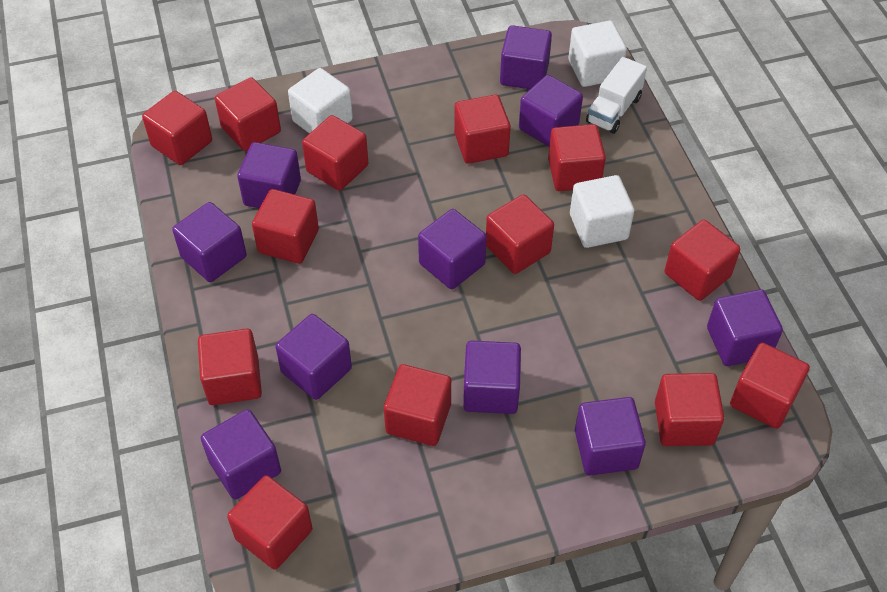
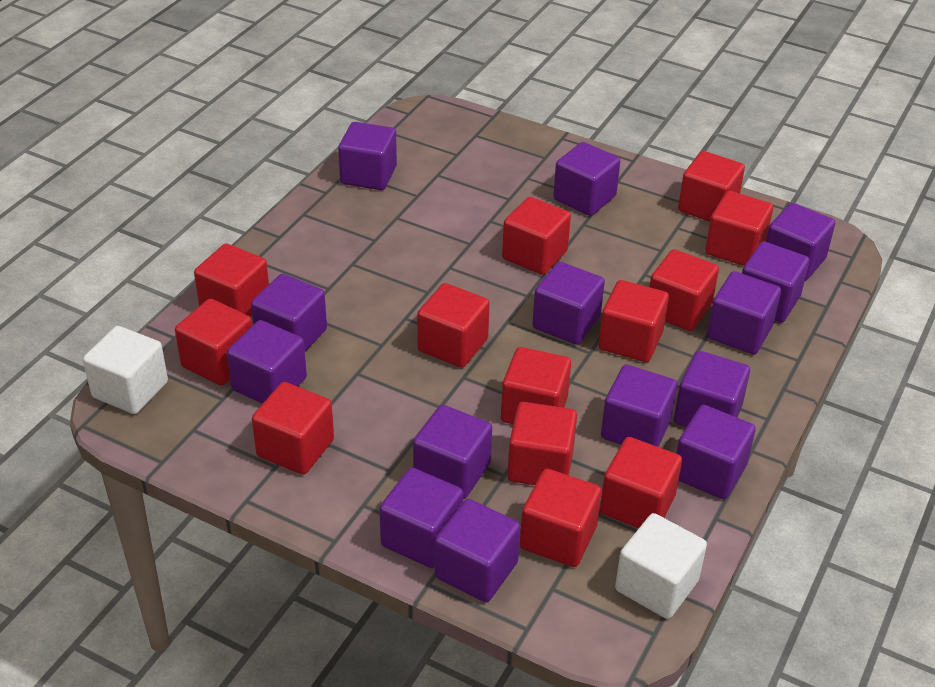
purple cube: [172,202,247,282] [201,409,281,499] [237,142,301,208] [275,314,352,400] [418,209,487,289] [463,341,521,414] [500,25,552,89] [519,75,583,147] [575,397,646,475] [707,289,783,366] = 10 -> [227,320,307,404] [251,274,327,351] [338,122,397,190] [379,468,463,568] [413,405,492,499] [434,499,521,602] [532,262,605,345] [553,142,620,216] [601,365,677,447] [674,351,750,427] [676,405,756,499] [707,271,781,354] [742,241,809,323] [766,203,835,281] = 14
white cube: [288,68,353,134] [568,21,627,87] [570,175,634,248] = 3 -> [83,326,168,414] [615,513,707,619] = 2
white truck: [586,57,647,134] = 1 -> none = 0

